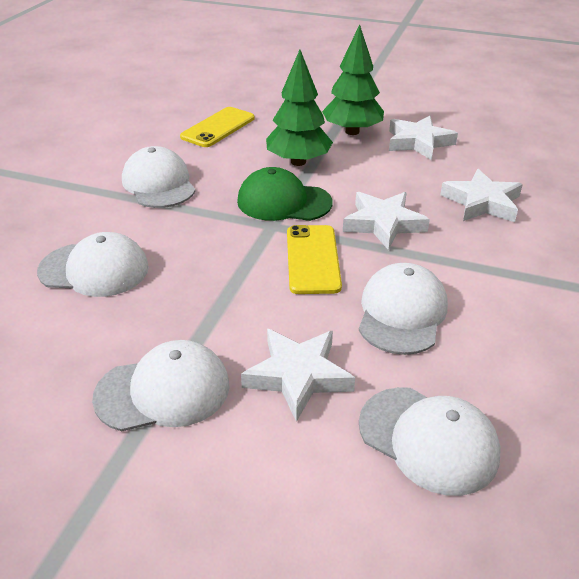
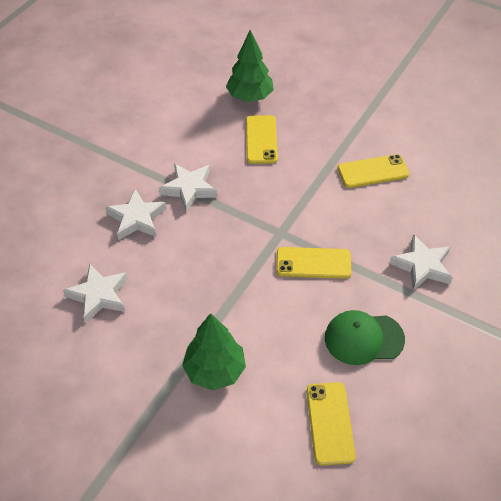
white cap: [37,232,149,297] [92,340,230,431] [122,146,195,208] [359,263,448,355] [359,387,501,496] = 5 -> none = 0
yellow phone: [180,107,255,147] [287,225,342,294] = 2 -> [246,115,278,164] [276,247,351,279] [307,382,356,465] [338,154,410,188] = 4

